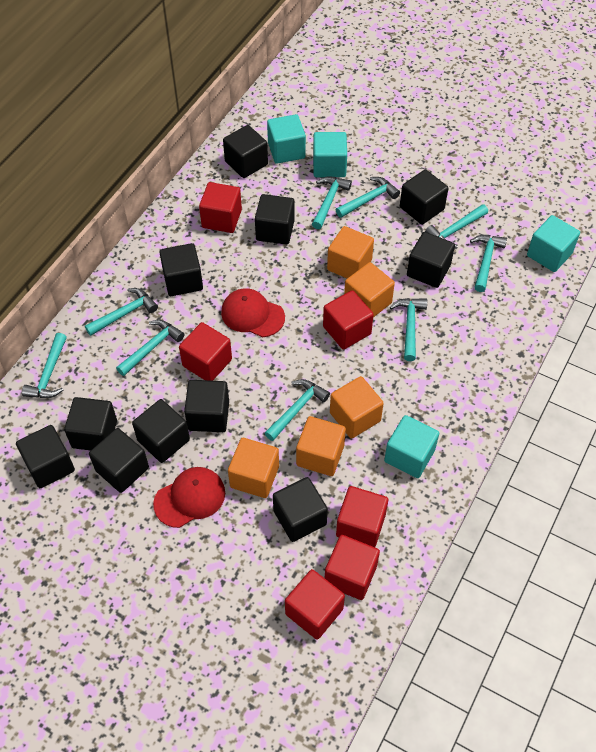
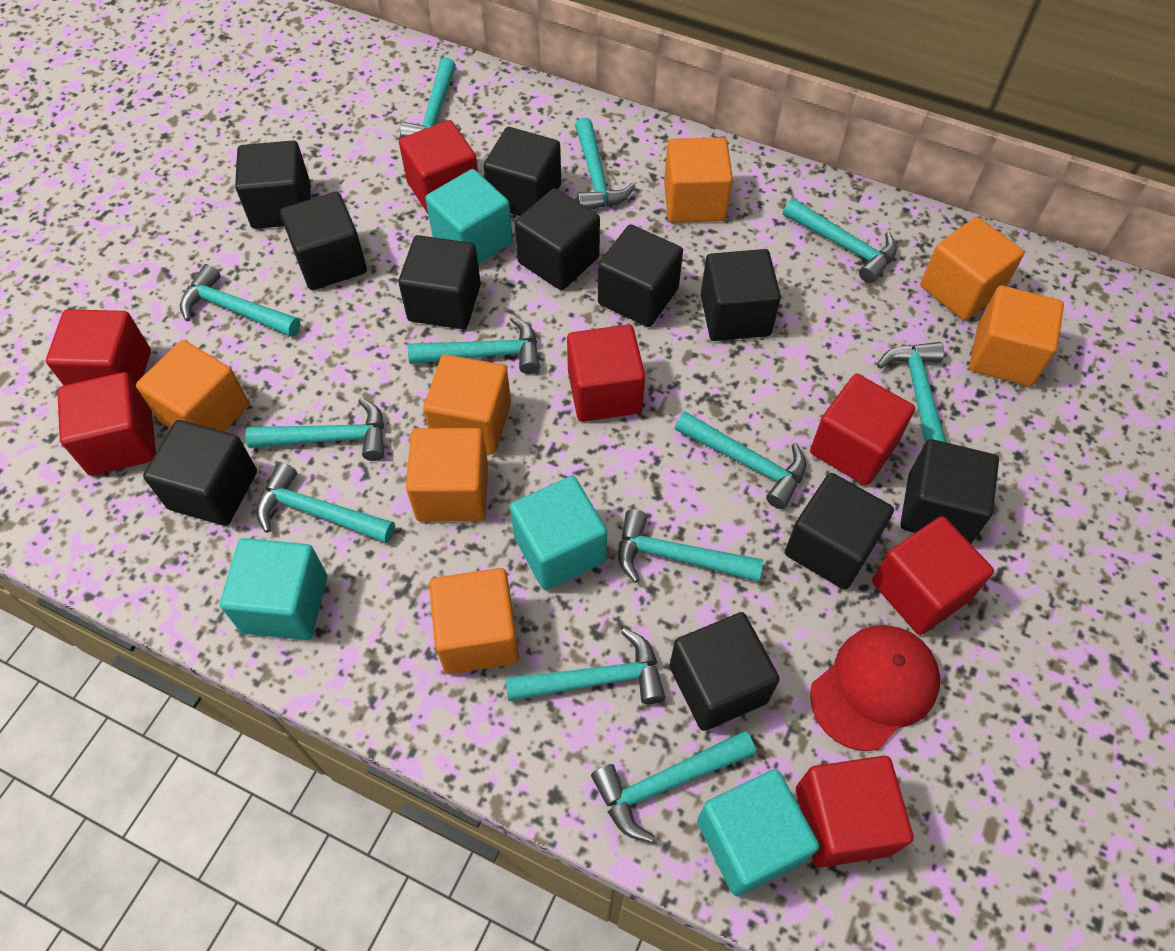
orange cube: [228,438,279,498] [296,416,346,476] [327,226,374,278] [330,376,384,439] [344,262,395,317] = 5 -> [136,340,249,432] [406,428,488,522] [423,354,511,455] [429,568,519,674] [664,137,733,223] [920,217,1024,320] [969,285,1064,386] = 7
red cap: [153,467,225,528] [221,288,285,337] = 2 -> [810,625,940,751] = 1
red cube: [179,322,232,381] [199,182,242,233] [285,569,345,640] [323,290,374,350] [325,535,380,600] [336,486,388,547] = 6 -> [46,309,151,386] [57,372,156,476] [399,120,478,214] [567,324,645,422] [796,756,914,868] [810,374,915,486] [872,516,994,635] = 7
turquoise hammer: [22,333,67,398] [85,288,158,336] [116,320,184,376] [265,379,330,441] [312,176,352,229] [336,177,400,218] [390,298,427,361] [425,204,488,248] [470,235,507,292] = 9 -> [180,264,300,337] [245,398,384,461] [256,462,395,543] [400,58,461,138] [408,316,540,374] [506,628,665,704] [575,117,635,210] [591,731,756,843] [618,509,764,583] [675,411,806,509] [783,198,897,283] [877,342,947,443] = 12

